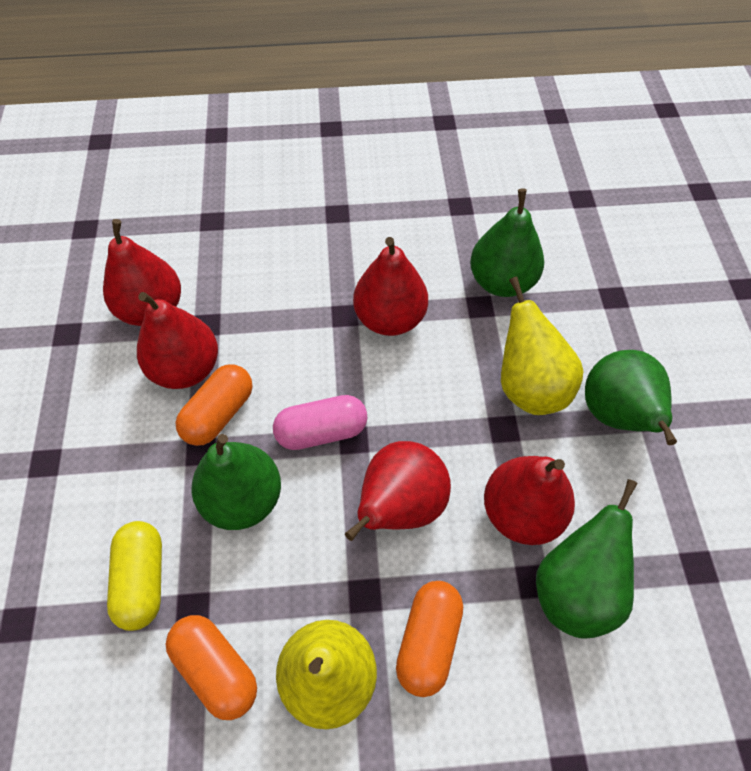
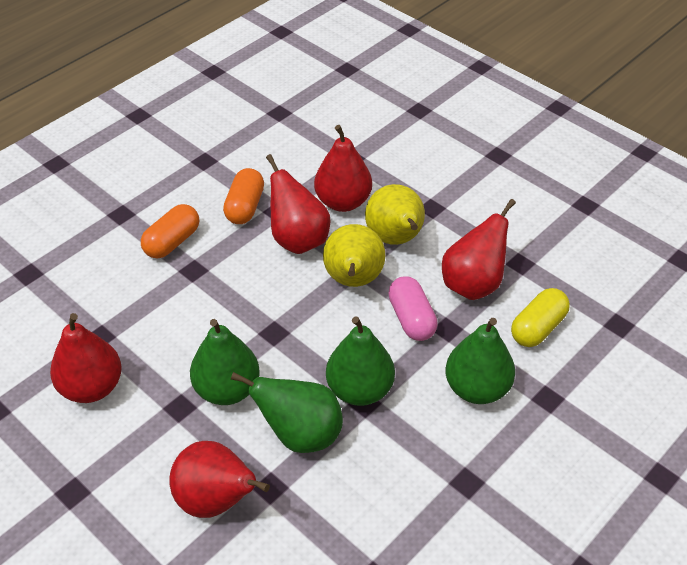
orange capsule: [166,615,257,720] [175,364,253,446] [396,581,463,697] = 3 -> [141,204,199,259] [223,168,264,224] = 2

